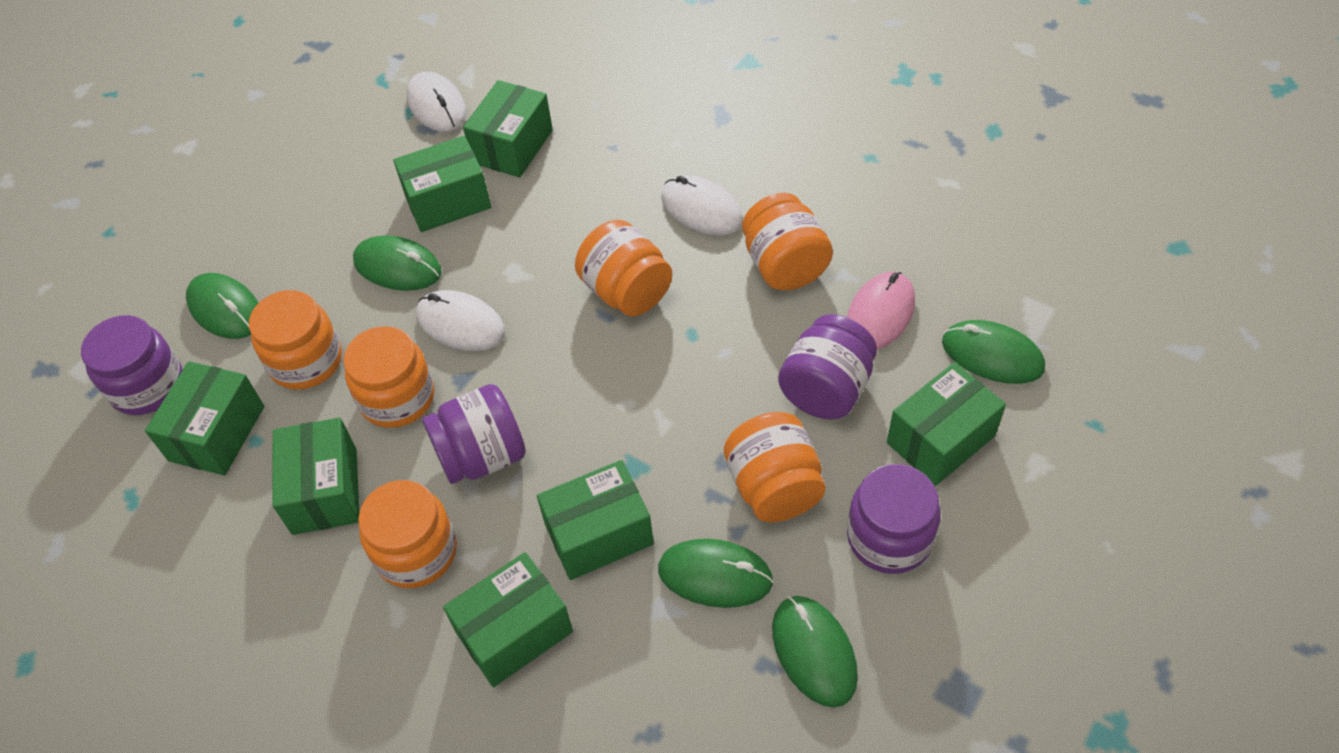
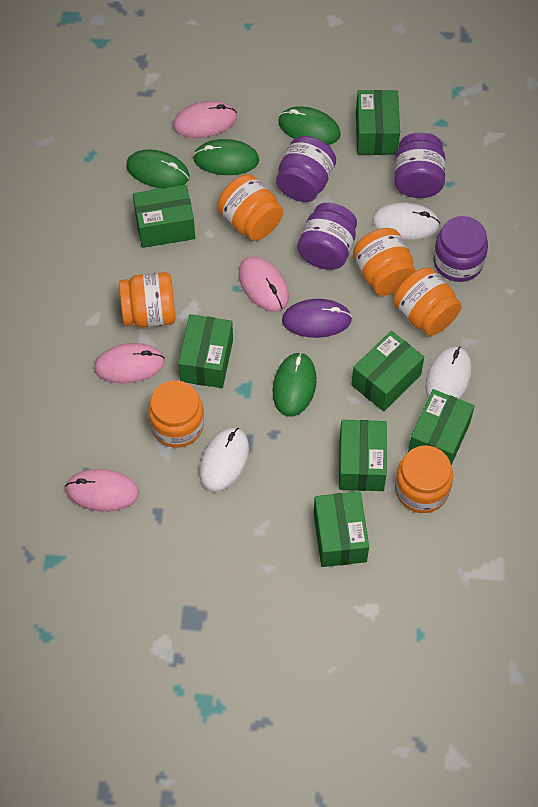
green mouse: [186,273,258,339] [353,236,442,291] [658,539,774,608] [772,596,858,708] [942,320,1045,384] = 5 -> [126,149,190,188] [193,139,259,175] [272,352,317,417] [278,106,341,145] = 4
pink mouse: [847,272,915,350] = 1 -> [65,469,139,512] [94,343,165,384] [173,101,237,138] [238,256,289,312] = 4
purple mouse: none = 0 -> [282,299,352,338] = 1

